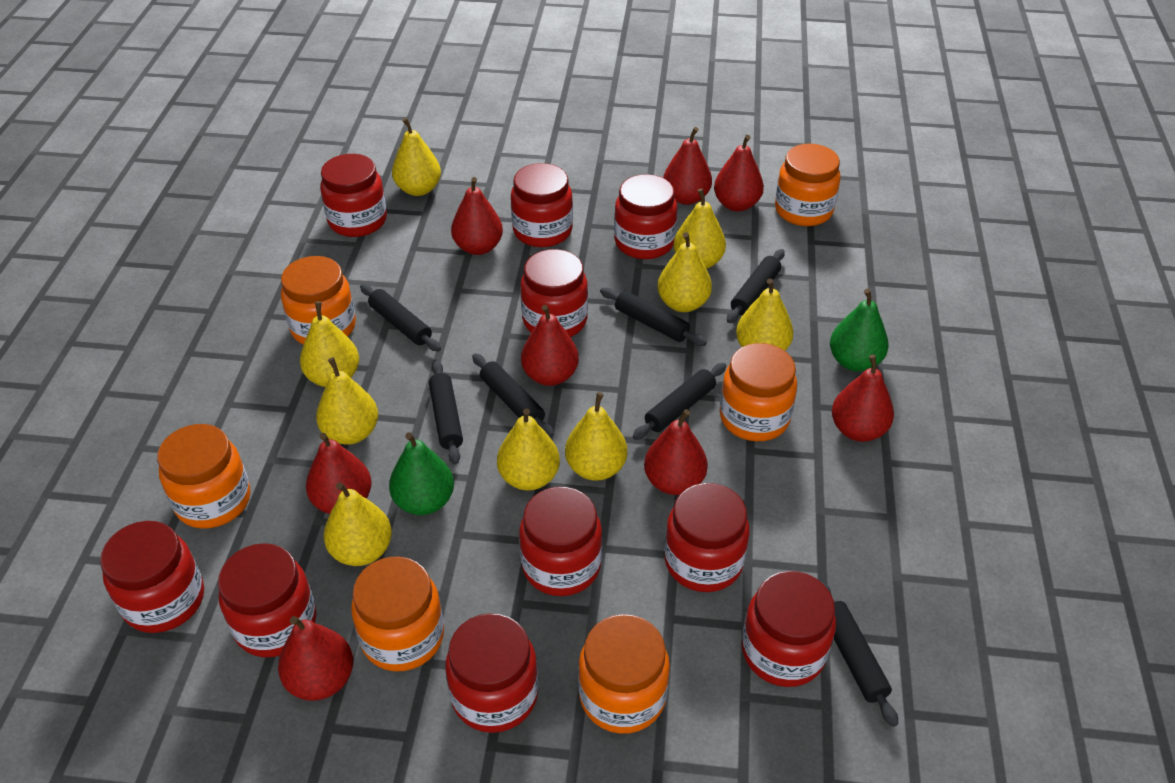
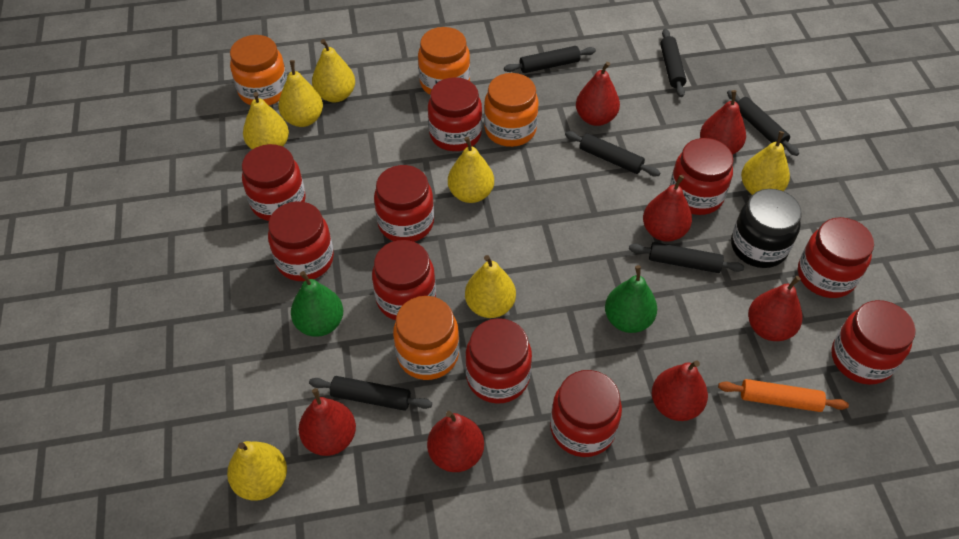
black jar: none = 0 -> [731,189,802,268] = 1
black rolling pin: [360,284,441,352] [429,361,463,465] [472,353,554,437] [600,288,707,346] [633,363,726,440] [727,249,785,323] [820,581,898,727] = 7 -> [309,376,432,411] [504,46,596,73] [565,131,660,176] [629,242,744,273] [660,29,686,97] [727,90,799,156] = 6
orange jar: [157,424,250,529] [281,256,356,345] [351,556,444,671] [578,614,670,734] [720,343,797,441] [775,144,840,226] = 6 -> [230,35,287,105] [393,296,459,380] [418,27,470,95] [484,73,539,147] = 4
orange rolling pin: none = 0 -> [718,379,849,412] = 1
red pear: [278,616,353,701] [306,433,372,514] [451,177,503,255] [521,305,579,386] [644,409,708,495] [663,127,712,205] [714,135,764,212] [832,354,894,442] = 8 -> [299,388,356,456] [427,411,484,472] [576,62,620,126] [643,175,692,242] [652,360,708,421] [700,90,746,154] [748,276,802,341] = 7
yellow pear: [300,301,359,387] [316,357,378,445] [324,482,392,566] [392,118,441,196] [497,408,560,491] [565,392,627,481] [657,232,712,312] [673,188,726,269] [736,278,793,351] = 9 -> [227,441,287,501] [243,92,289,150] [278,60,323,127] [312,39,355,102] [448,137,494,203] [465,255,516,318] [741,131,790,195] = 7

